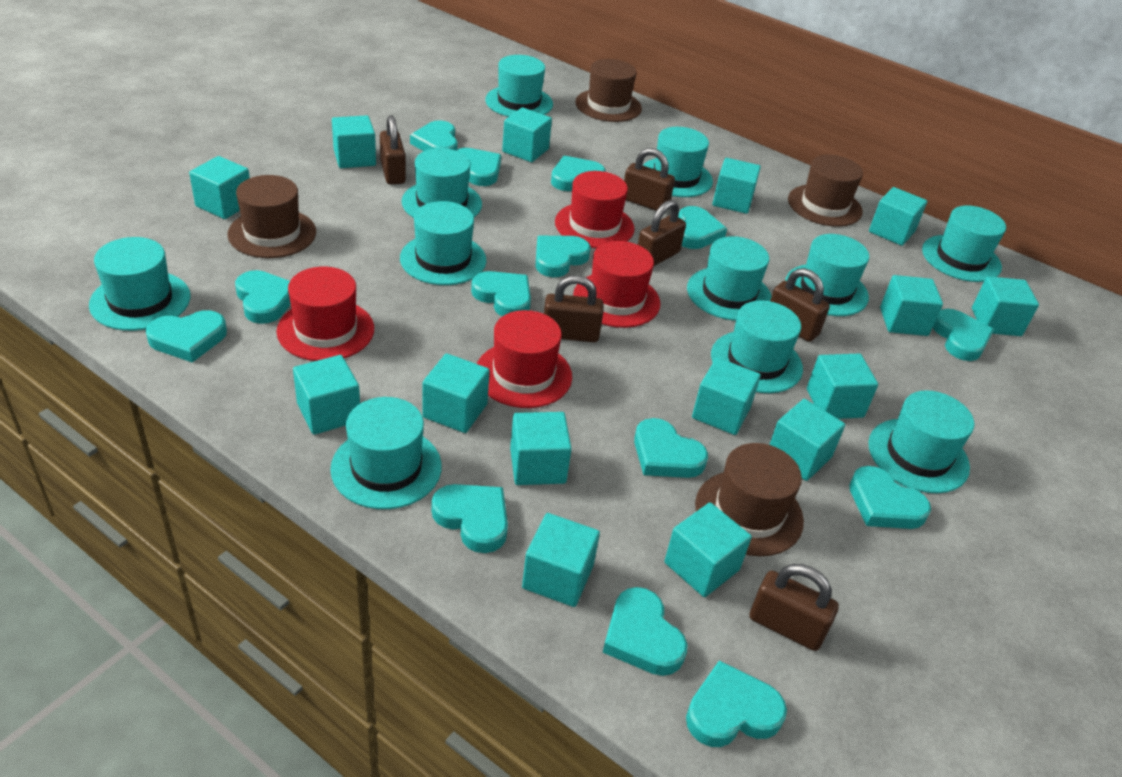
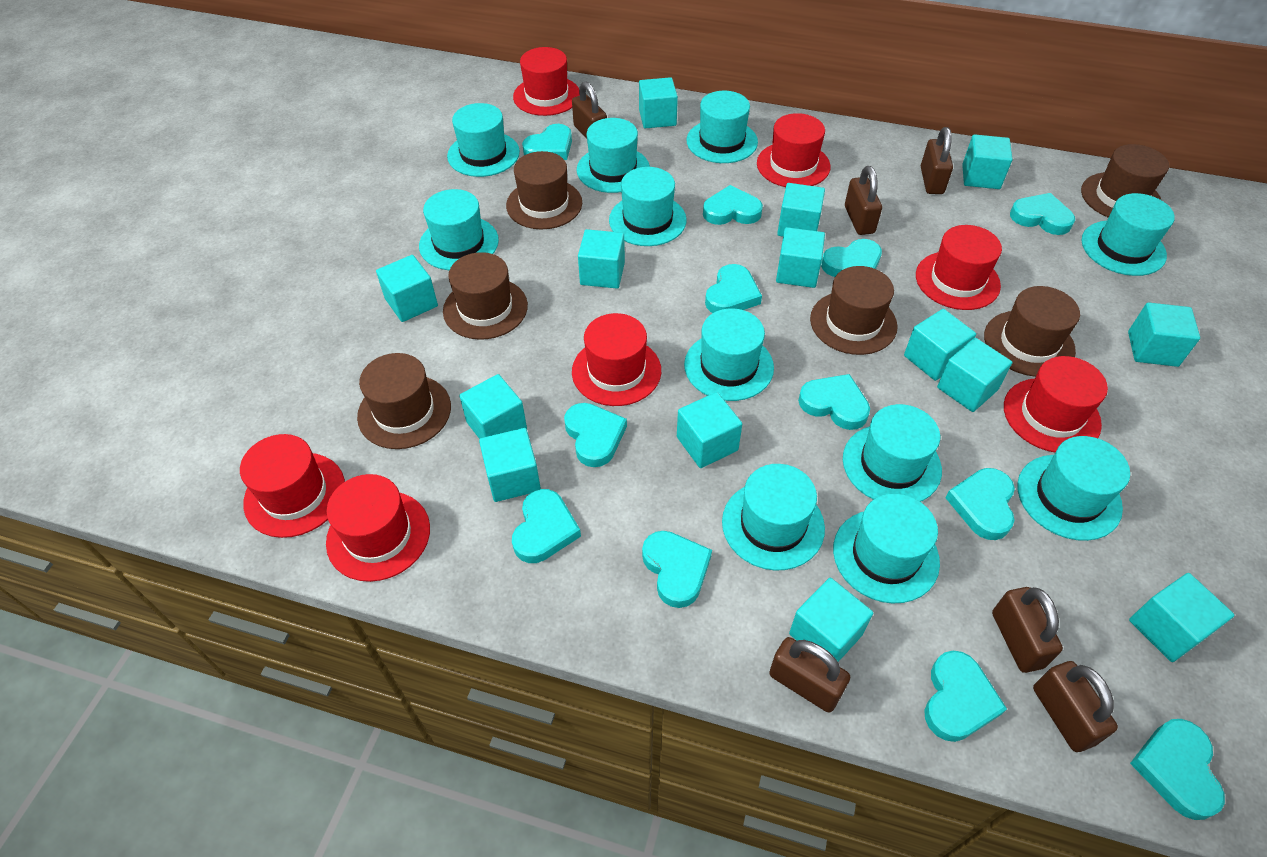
brown hat: [227,175,316,258] [575,59,642,122] [695,443,804,556] [788,155,863,227] = 4 -> [357,353,451,449] [443,252,528,340] [506,151,582,229] [810,266,898,355] [984,286,1080,377] [1081,144,1169,218] = 6
red hat: [276,267,374,361] [477,310,572,408] [555,171,635,248] [573,241,660,328] = 4 -> [240,434,345,538] [326,474,430,582] [513,47,580,116] [572,313,661,406] [757,113,831,187] [916,225,1002,310] [1004,356,1108,452] = 7
turquoise cube: [189,156,250,219] [293,355,360,435] [332,115,376,168] [422,353,490,433] [502,107,552,162] [510,412,572,485] [522,513,600,607] [664,502,752,597] [692,358,761,435] [712,158,761,214] [769,399,845,481] [807,354,878,419] [869,187,927,246] [880,275,943,336] [972,276,1039,336] = 15 -> [376,255,438,322] [459,374,527,439] [479,428,541,502] [578,229,625,289] [639,77,678,128] [677,392,742,468] [776,227,825,288] [777,183,825,237] [789,578,873,662] [904,309,976,381] [937,338,1012,412] [962,134,1012,189] [1128,302,1200,367] [1129,573,1235,662] = 14
turquoise heart: [146,310,227,362] [235,270,291,324] [410,120,458,151] [431,484,508,553] [456,148,501,186] [471,271,531,316] [535,236,591,277] [551,156,606,191] [603,587,688,676] [634,418,708,478] [678,206,727,249] [686,660,787,747] [849,466,931,529] [933,309,994,361] = 14 -> [512,489,581,563] [522,124,572,160] [564,403,627,467] [642,531,712,608] [703,185,763,225] [705,264,762,313] [798,374,870,430] [821,239,882,277] [924,651,1007,742] [945,468,1015,540] [1010,193,1075,235] [1130,719,1225,820] = 12

